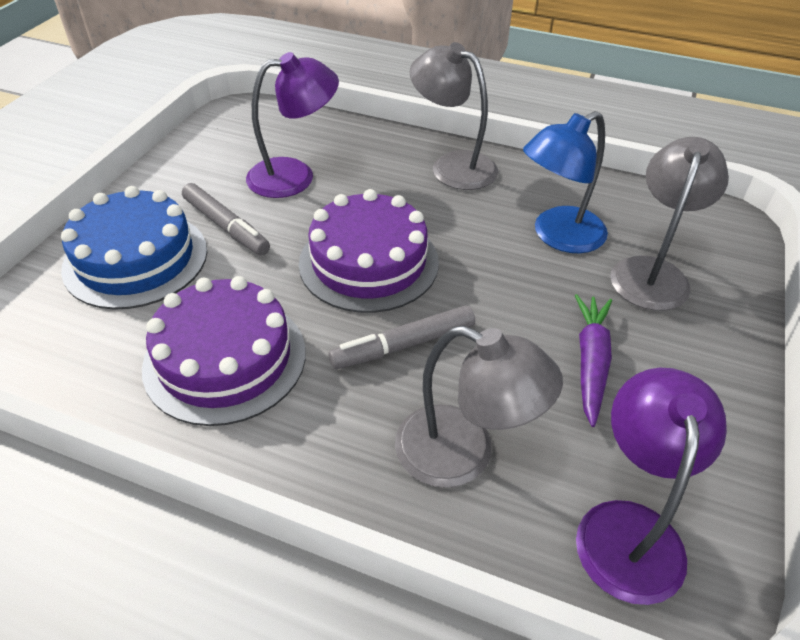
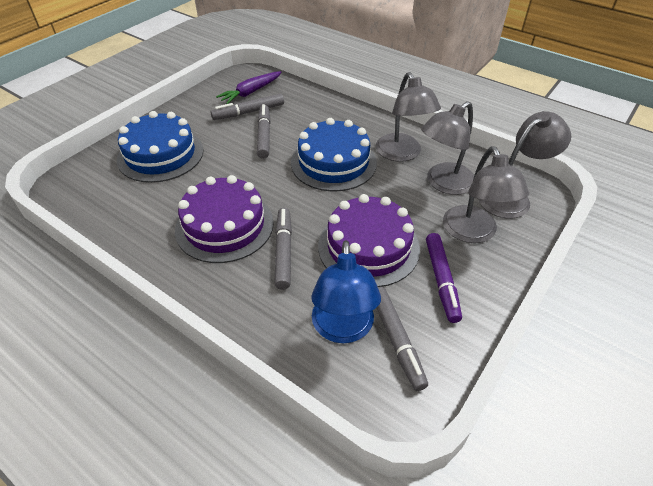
blue cake: [61,186,207,310] = 1 -> [117,111,203,183] [291,118,377,191] = 2
grey lamp: [395,326,563,488] [410,42,498,190] [610,137,729,311] = 3 -> [376,72,441,162] [421,101,474,195] [443,146,529,243] [479,111,571,219] = 4
grey marker: [182,183,270,255] [329,305,475,369] = 2 -> [211,94,284,120] [257,104,271,159] [274,208,292,290] [376,287,428,391] = 4
purple lamp: [246,52,339,198] [576,368,727,605] = 2 -> none = 0
purple marker: none = 0 -> [426,233,462,323] = 1

